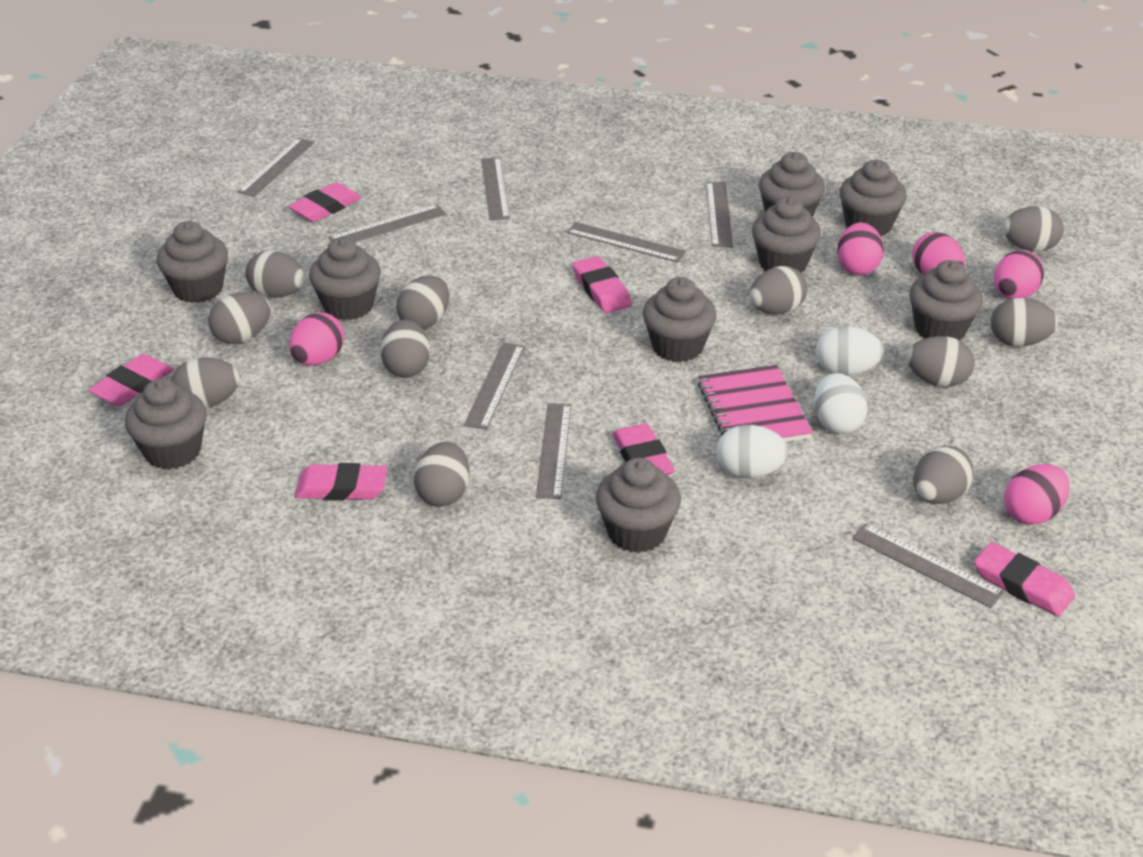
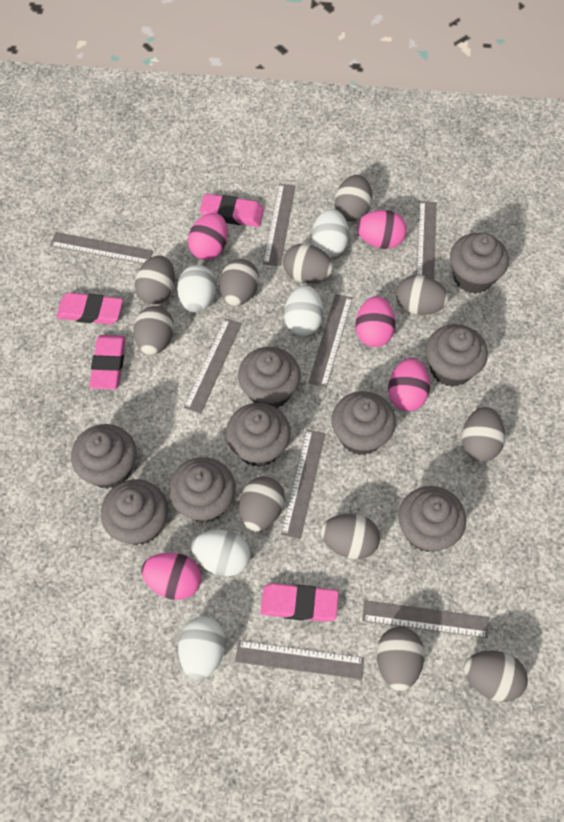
pink eraser: [88,354,174,406] [288,182,361,222] [295,463,388,501] [572,256,632,313] [612,423,675,475] [974,542,1075,616] = 6 -> [56,293,123,324] [89,335,126,389] [199,194,264,227] [260,583,339,622] = 4
pink notebook: [698,365,813,442] = 1 -> none = 0
white egg: [716,425,789,478] [814,373,868,434] [816,326,884,376] = 3 -> [177,265,217,313] [178,616,226,680] [191,530,251,576] [284,285,324,336] [312,209,349,257] = 5

